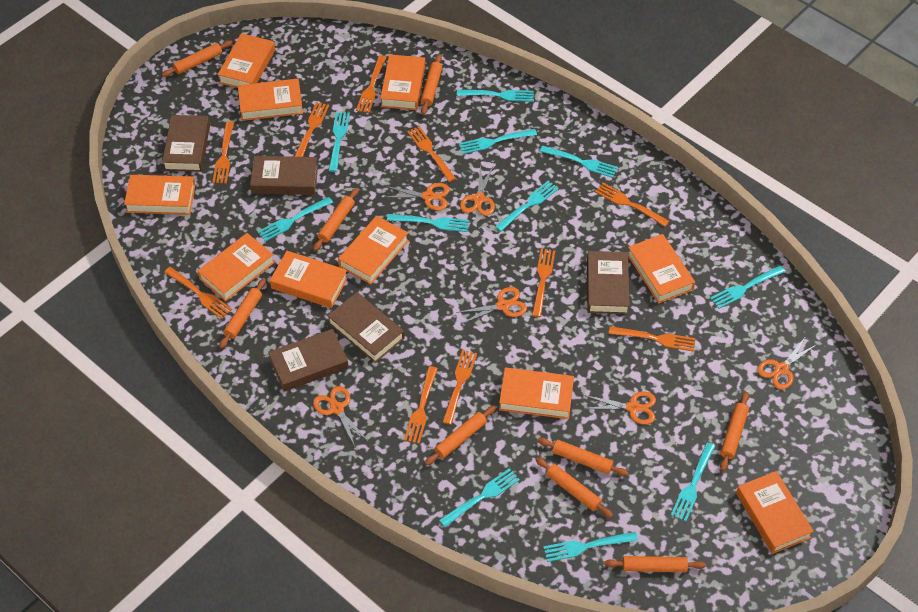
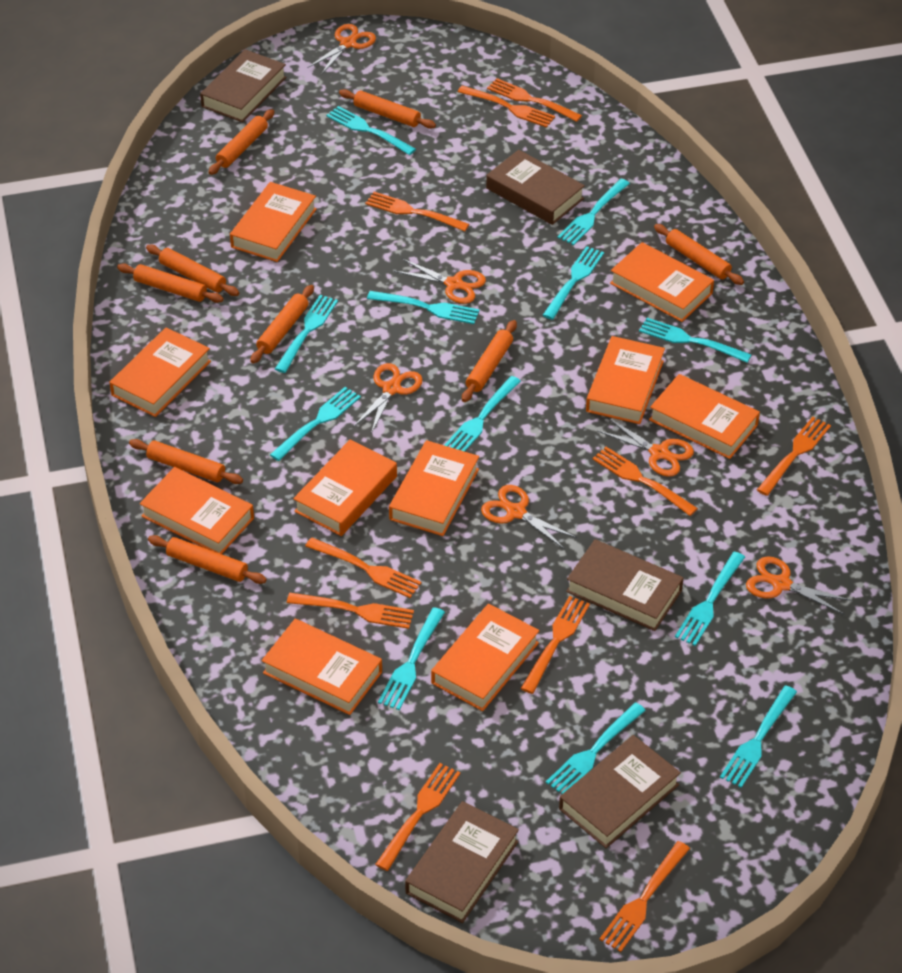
turquoise fork: [257,197,333,242] [329,112,350,172] [387,214,469,232] [439,468,520,527] [457,90,534,102] [459,129,537,154] [495,181,559,232] [540,146,618,178] [544,532,638,562] [671,443,715,521] [710,265,786,309] = 11 -> [270,387,361,461] [275,295,338,373] [326,106,416,155] [367,291,479,324] [378,607,445,710] [444,376,521,452] [543,246,604,320] [546,703,646,794] [557,179,630,245] [639,318,751,363] [675,552,745,646] [720,686,797,788] = 12

